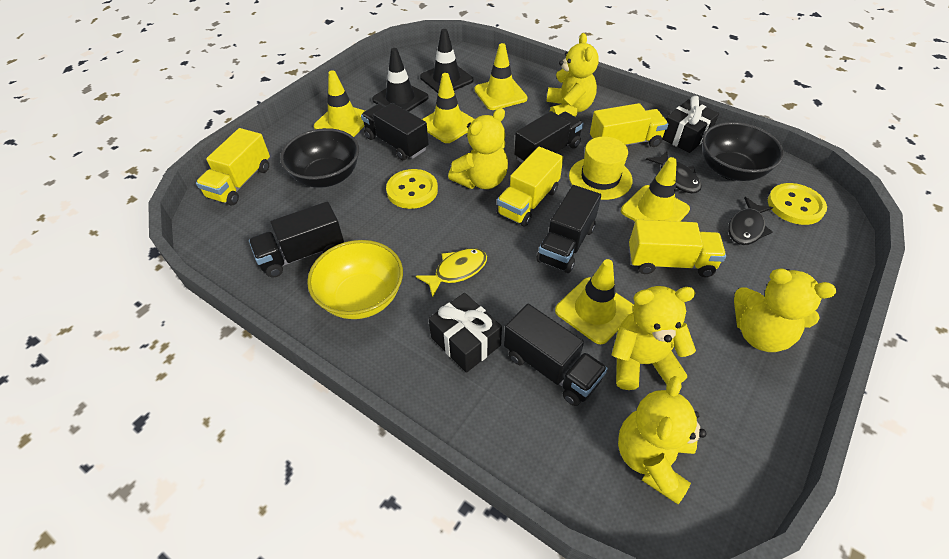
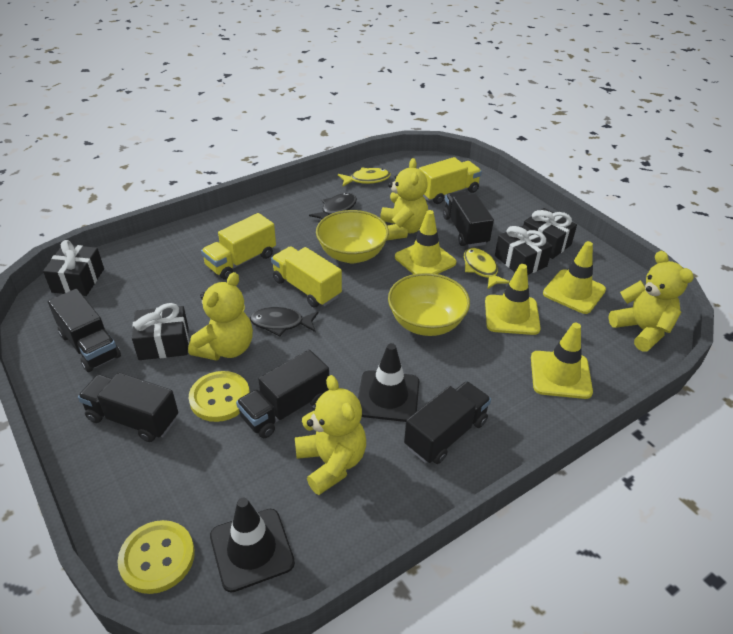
black bowl: [280,128,359,188] [702,122,784,181] = 2 -> none = 0
black gift: [429,293,502,373] [662,96,719,153] = 2 -> [43,240,104,296] [132,303,189,360] [495,225,553,275] [523,208,577,259] = 4
yellow bowl: [307,240,403,319] = 1 -> [316,210,389,263] [388,273,470,336] = 2
yellow fish: [416,248,487,297] = 1 -> [338,168,391,186] [464,248,510,290] = 2
yellow hat: [569,137,633,200] = 1 -> none = 0
yellow teddy bear: [448,108,508,189] [547,33,599,117] [612,286,696,390] [618,376,707,504] [734,268,836,352] = 5 -> [188,272,253,361] [295,375,366,495] [380,158,428,240] [608,251,694,352] = 4
yellow traffic cone: [314,70,365,137] [422,73,474,143] [474,43,527,110] [555,259,634,344] [621,157,690,222] = 5 -> [395,210,457,274] [485,264,541,335] [531,323,593,399] [543,241,606,314] = 4
yellow truck: [196,128,270,206] [496,147,563,227] [590,103,668,147] [629,220,726,277] = 4 -> [201,213,276,280] [271,246,342,307] [419,157,482,204] = 3

